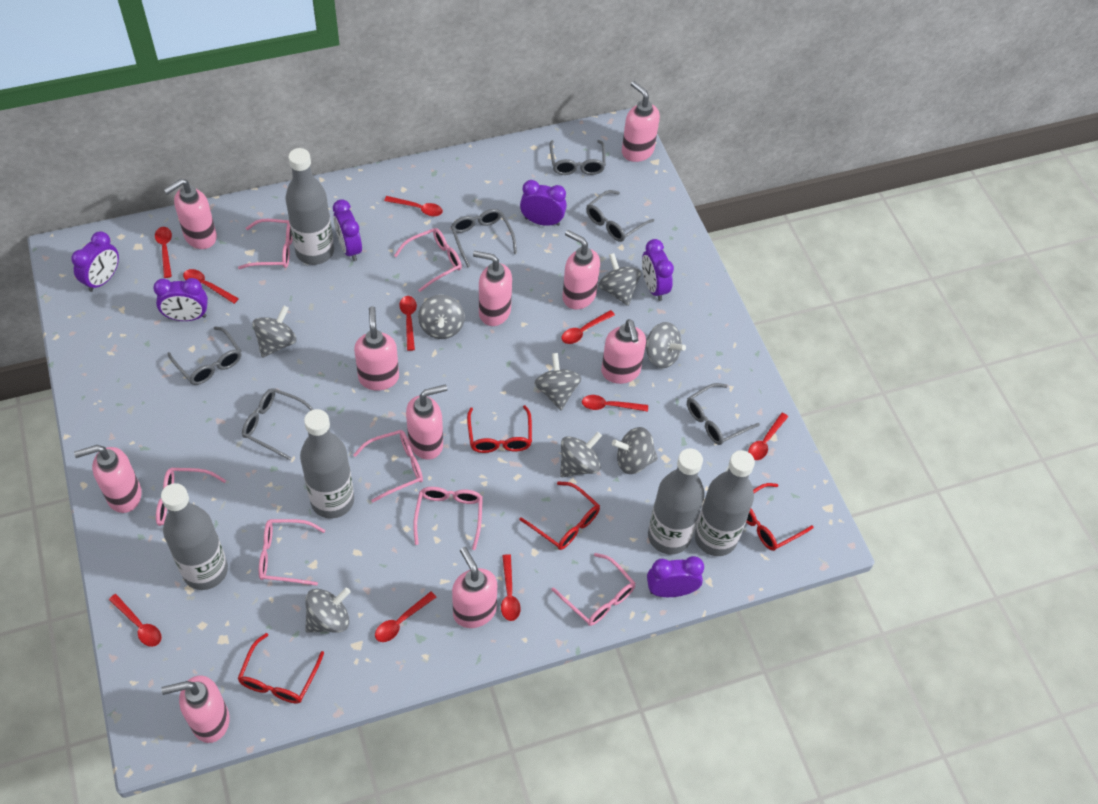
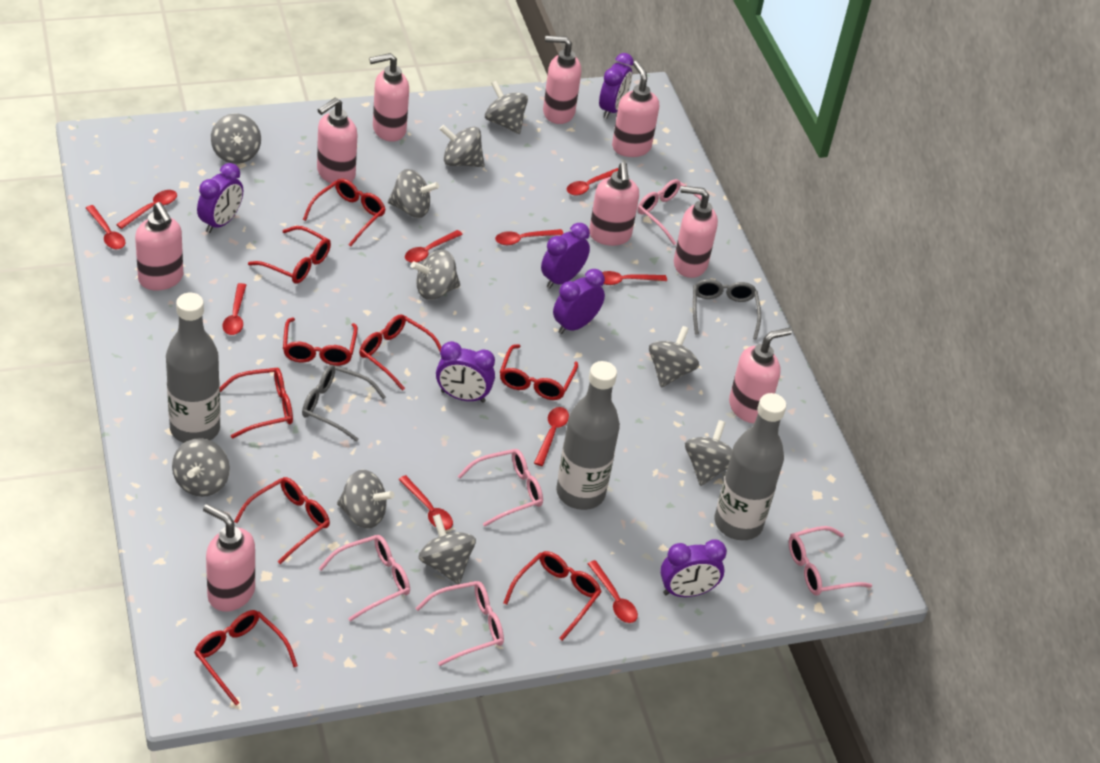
grey bottle: [161,483,228,590] [285,148,334,265] [300,409,354,519] [648,448,705,555] [695,450,755,556] = 5 -> [166,293,221,443] [556,361,620,510] [714,393,786,540] = 3
grey glasses: [167,326,241,385] [242,388,314,460] [451,209,517,268] [550,140,606,175] [586,190,654,242] [687,383,760,445] = 6 -> [302,365,386,442] [693,279,761,340] = 2
grey spinning top: [252,305,297,358] [305,588,351,633] [418,295,465,339] [534,353,582,410] [560,432,602,477] [598,253,641,306] [612,427,658,474] [645,322,686,368] = 8 -> [172,438,230,497] [211,113,261,164] [337,470,394,529] [388,169,439,218] [411,250,460,300] [418,514,476,584] [440,125,485,167] [485,80,528,134] [649,326,699,388] [685,420,733,486] = 10
pink glasses: [156,468,226,526] [238,219,293,269] [259,519,325,586] [353,430,423,502] [394,228,462,292] [413,487,483,550] [551,553,635,626] = 7 -> [319,535,410,621] [415,581,504,666] [458,449,543,527] [638,179,702,245] [789,526,872,596] = 5
pink soap dispenser: [74,445,142,513] [161,675,230,743] [164,178,217,249] [354,306,399,391] [406,384,447,460] [452,547,497,628] [473,251,512,326] [562,230,600,309] [601,319,646,384] [622,81,660,162] = 10 -> [135,202,183,290] [203,504,255,611] [317,98,357,184] [369,53,409,142] [543,36,581,124] [589,162,639,246] [612,61,659,157] [674,186,718,278] [729,328,792,423] = 9
red glasses: [237,633,324,704] [467,405,532,453] [519,481,600,550] [746,483,814,551] = 4 -> [194,610,298,705] [220,367,293,439] [234,477,330,564] [248,226,331,284] [283,318,358,366] [303,178,386,247] [359,314,441,391] [500,344,578,400] [503,551,602,641] = 9

